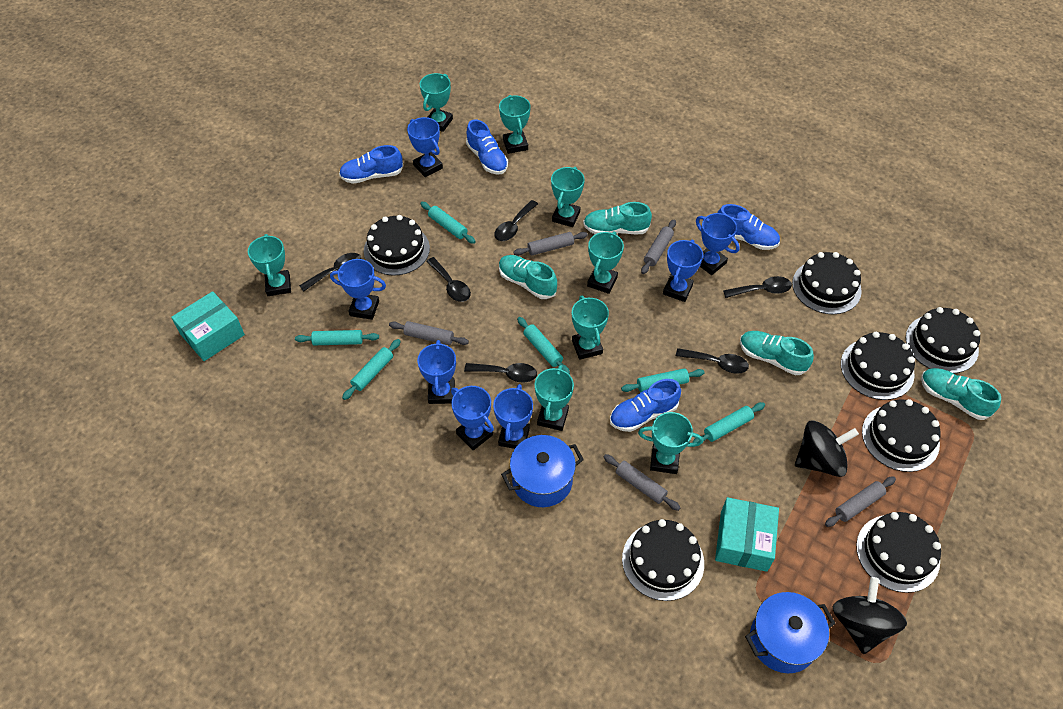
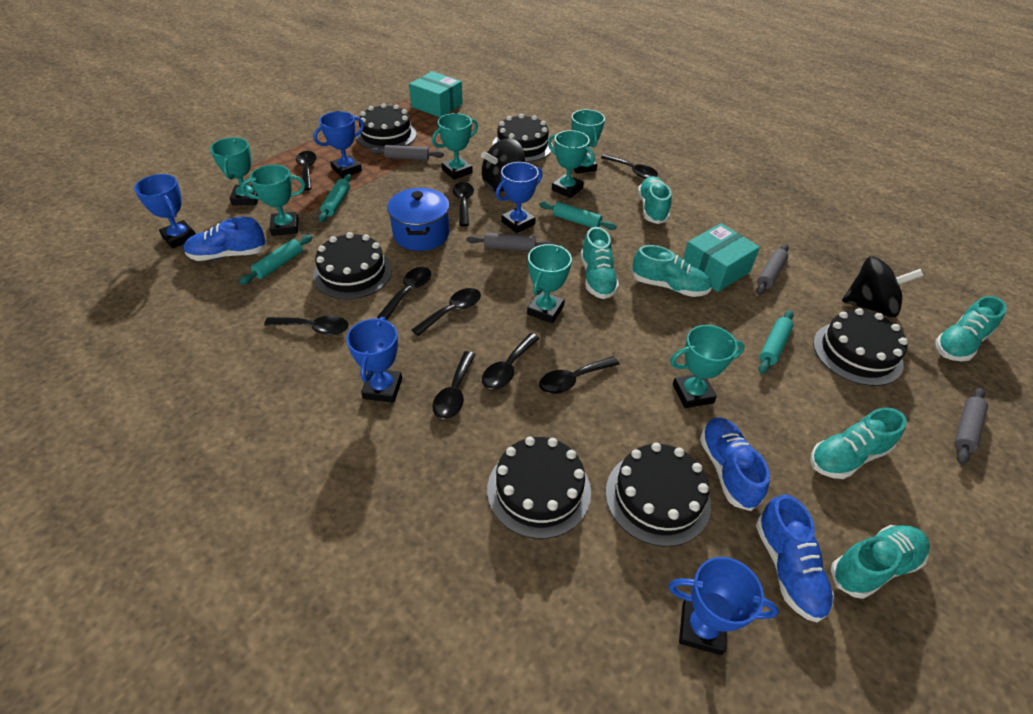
black cake: [364,215,430,275] [622,519,704,601] [792,252,862,314] [841,332,915,400] [856,512,941,593] [862,399,941,472] [906,307,980,374] = 7 -> [313,232,392,299] [356,103,417,150] [487,437,591,539] [492,114,553,162] [606,443,711,547] [813,308,908,386] = 6
black spoon: [299,253,361,292] [426,257,471,302] [464,363,537,383] [494,200,538,241] [676,348,749,374] [723,276,792,298] = 6 -> [264,316,349,335] [296,151,317,191] [377,267,431,321] [411,288,481,336] [433,351,476,419] [453,182,474,227] [482,333,540,389] [539,356,620,394] [601,154,658,179] = 9
blue pot: [501,435,584,507] [745,592,835,673] = 2 -> [387,188,449,251] = 1
blue shoe: [339,145,403,184] [466,119,508,175] [610,379,681,432] [717,204,780,250] = 4 -> [184,217,267,261] [700,417,770,511] [756,494,834,623] = 3
blue trophy: [330,259,386,320] [407,117,443,177] [417,340,456,404] [451,386,494,450] [493,384,533,449] [663,240,703,302] [696,213,740,275] = 7 -> [134,174,196,249] [313,111,364,178] [346,317,402,403] [496,162,542,233] [668,557,779,655] = 5
grey rolling pin: [389,321,469,345] [513,232,588,256] [604,454,681,511] [641,219,676,274] [825,476,896,527] = 5 -> [370,145,444,160] [467,233,554,251] [756,244,789,295] [954,387,988,465] = 4
turquoise rolling pin: [295,330,379,345] [342,339,401,400] [420,202,476,244] [517,317,570,374] [621,369,704,392] [692,402,765,443] = 6 -> [239,235,312,285] [318,174,351,222] [540,201,617,230] [759,310,794,374] = 4
turquoise shoe: [499,255,557,299] [583,202,652,234] [740,331,814,375] [921,368,1001,420] = 4 -> [581,227,619,299] [631,245,712,297] [638,176,672,224] [810,408,907,479] [831,525,930,599] [935,296,1007,361] = 6
turquoise trophy: [248,234,291,296] [420,73,453,132] [499,95,531,154] [535,365,574,431] [551,167,585,227] [572,296,609,360] [587,231,624,294] [638,412,703,474] = 8 -> [210,137,258,205] [241,165,305,236] [432,113,478,180] [527,244,572,323] [548,130,595,198] [571,109,605,174] [670,325,745,408] = 7

